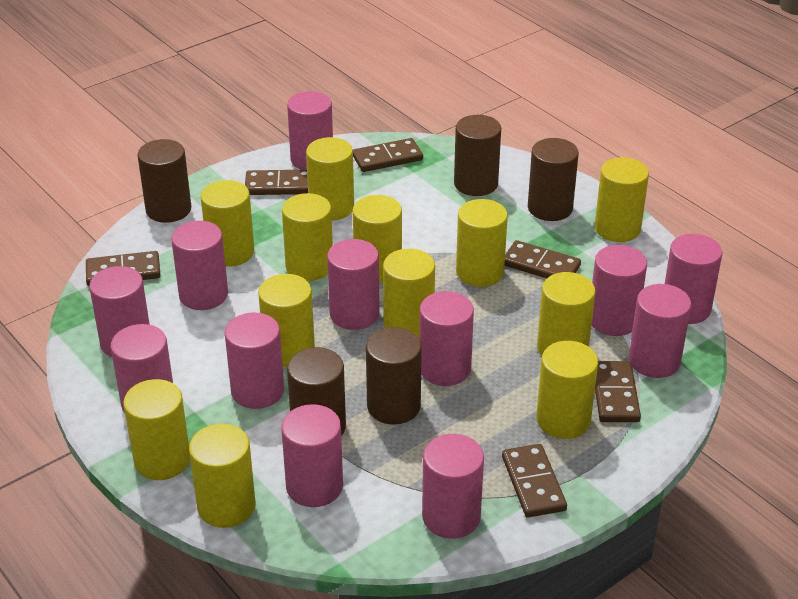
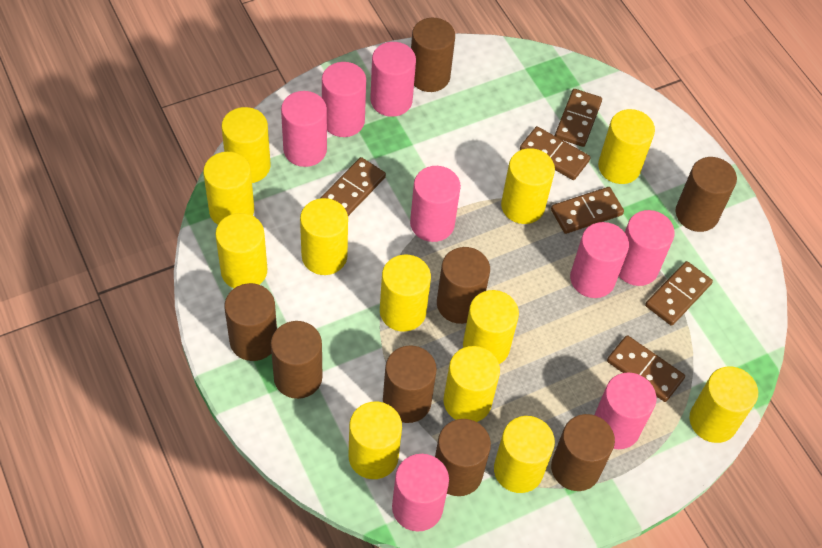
brown cylinder: [138,139,191,223] [287,347,346,436] [366,327,422,425] [454,115,501,196] [528,138,579,221] = 5 -> [224,283,277,361] [271,321,322,399] [383,345,437,423] [411,18,455,92] [435,419,491,496] [437,247,490,324] [551,414,615,491] [676,157,737,232] = 8
pink cylinder: [89,266,150,357] [111,324,173,413] [171,221,228,310] [225,313,284,409] [281,404,343,507] [287,91,333,170] [327,239,380,330] [419,291,474,386] [422,434,484,539] [592,245,647,336] [629,284,691,378] [665,234,722,324] = 12 -> [281,91,327,167] [322,62,366,137] [370,42,416,117] [392,454,449,532] [410,166,461,242] [570,222,629,298] [594,372,656,449] [619,210,675,286] = 8

